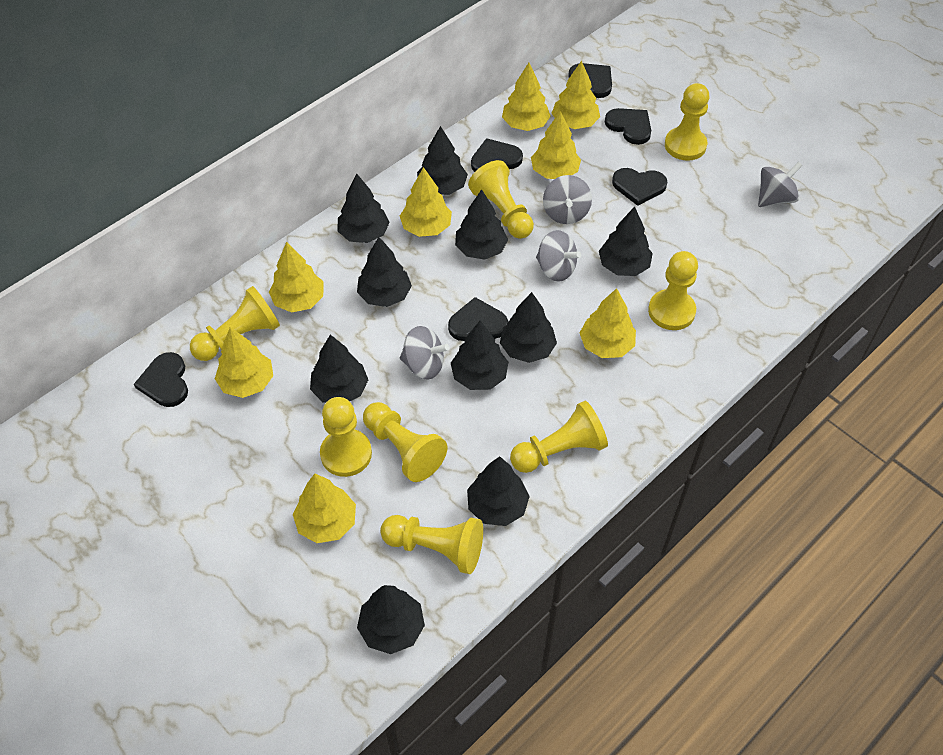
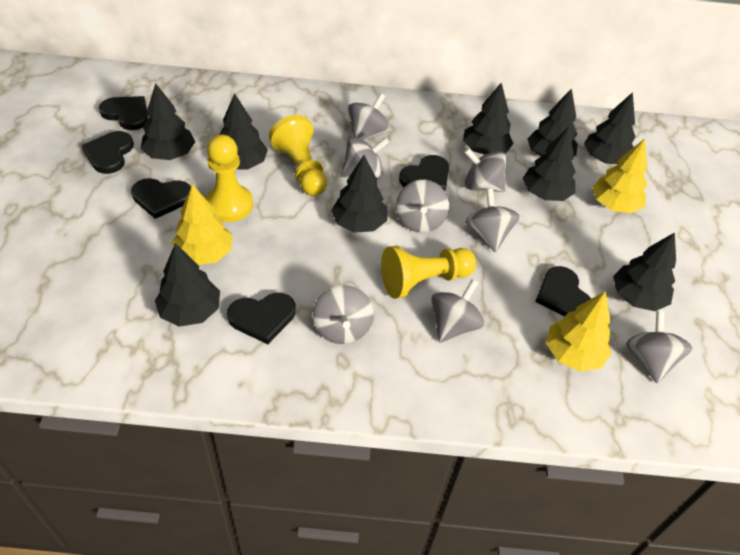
black tree: [310,335,368,403] [338,174,390,243] [357,237,412,307] [357,585,425,654] [417,126,468,195] [451,321,508,390] [455,189,508,260] [467,456,530,526] [500,292,557,363] [599,207,653,276] = 10 -> [141,83,195,160] [155,243,220,327] [220,93,268,170] [331,155,387,233] [463,82,514,155] [523,127,576,201] [527,88,578,156] [584,92,635,164] [613,232,676,311] = 9
grey spinning top: [400,326,449,380] [536,230,581,282] [543,175,592,224] [758,162,803,207] = 4 -> [313,285,374,344] [341,137,389,179] [348,93,390,140] [396,180,449,233] [431,279,485,343] [464,148,506,192] [465,189,520,252] [627,311,692,383] = 8
yellow pawn: [190,286,280,361] [320,397,372,477] [363,402,448,482] [380,515,483,574] [468,160,534,239] [510,401,608,473] [648,251,698,330] [665,83,709,161] = 8 -> [205,134,253,222] [269,115,327,196] [381,246,476,299] = 3
yellow tree: [215,327,273,398] [269,242,323,313] [293,474,356,543] [400,167,452,237] [502,63,551,131] [531,111,581,179] [552,61,600,129] [580,288,636,358] = 8 -> [172,184,233,265] [546,291,612,372] [592,139,647,214] = 3

